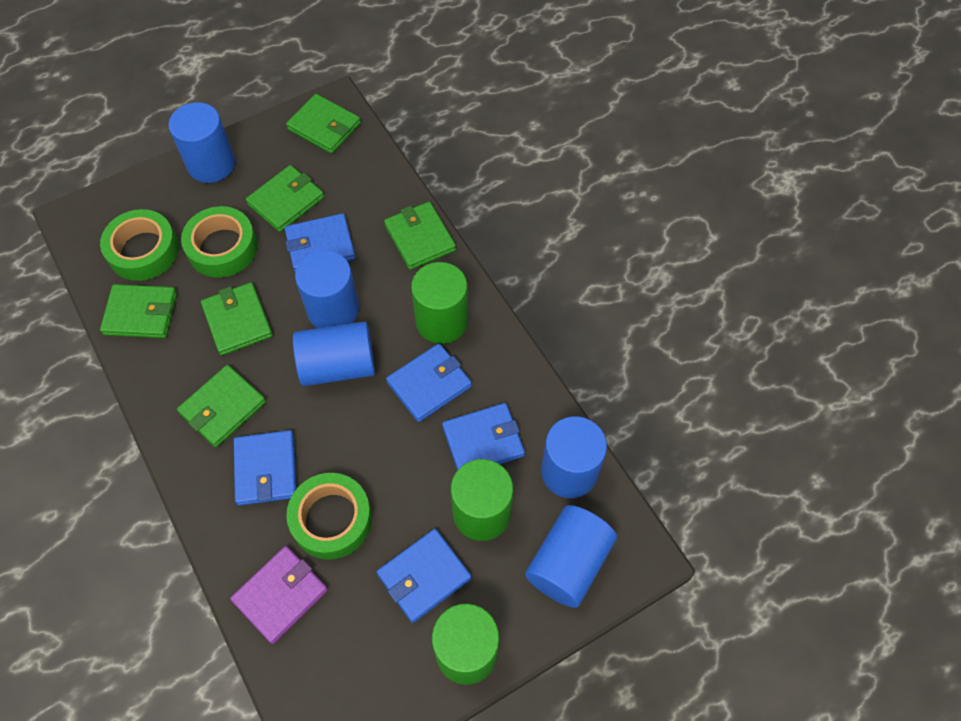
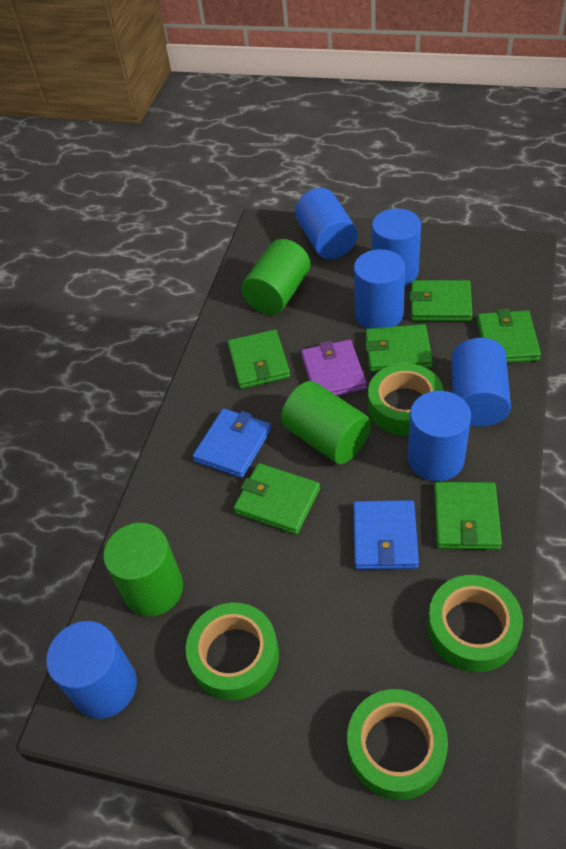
blue cylinder: [169,102,235,183] [293,321,375,386] [295,250,359,328] [525,505,617,608] [541,417,607,498] = 5 -> [46,621,137,719] [295,188,357,259] [354,249,405,329] [372,209,421,286] [408,391,471,481] [451,338,511,427] = 6
blue wallet: [234,430,297,506] [285,213,355,272] [377,529,471,623] [386,343,472,422] [442,403,525,470] = 5 -> [193,408,271,478] [353,500,419,570] = 2
green tape: [100,209,179,281] [181,206,258,278] [286,473,372,560] = 3 -> [186,603,279,700] [347,689,448,800] [368,363,443,436] [428,575,523,672] = 4

